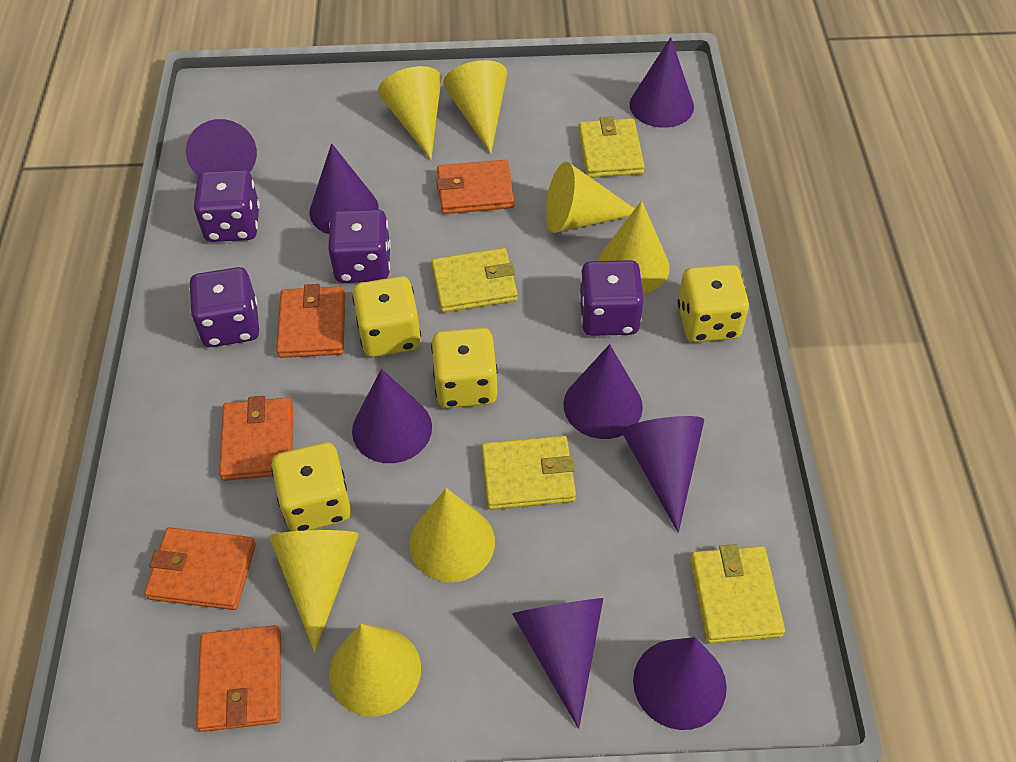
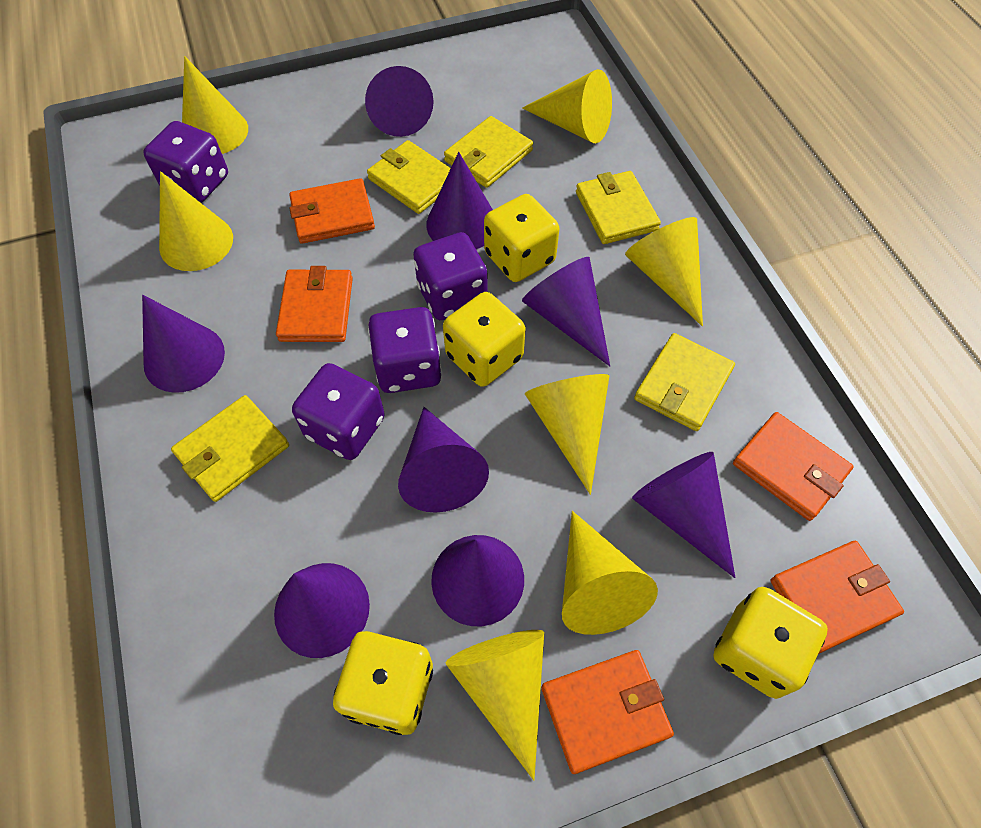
yellow wallet: [431,248,518,313] [481,436,576,510] [578,116,645,178] [690,544,785,643] = 4 -> [171,395,289,502] [367,140,451,214] [444,116,533,188] [576,171,661,244] [634,333,735,431] = 5

